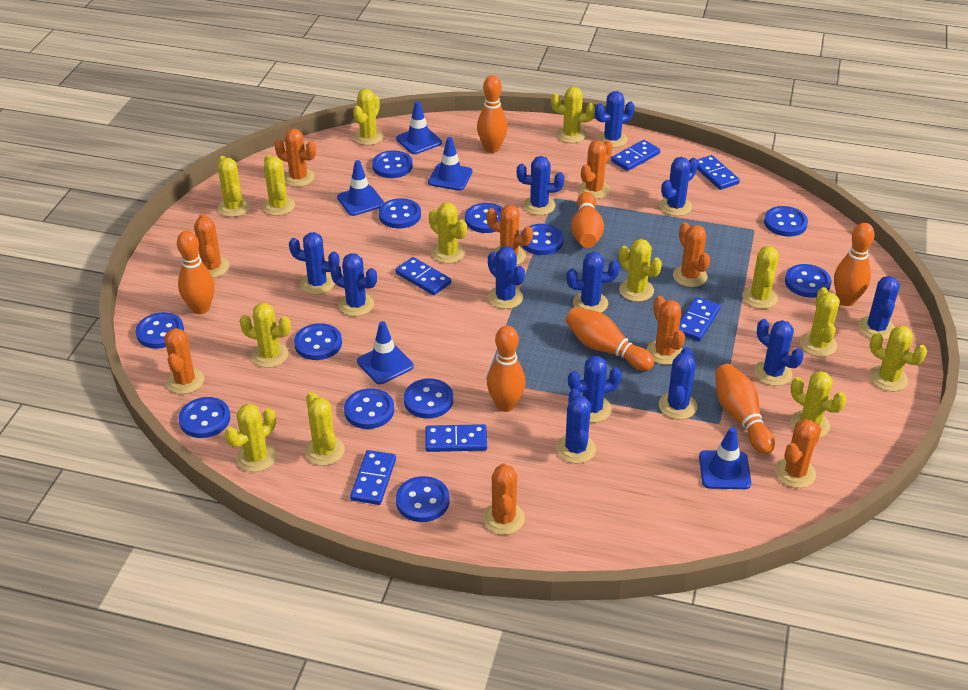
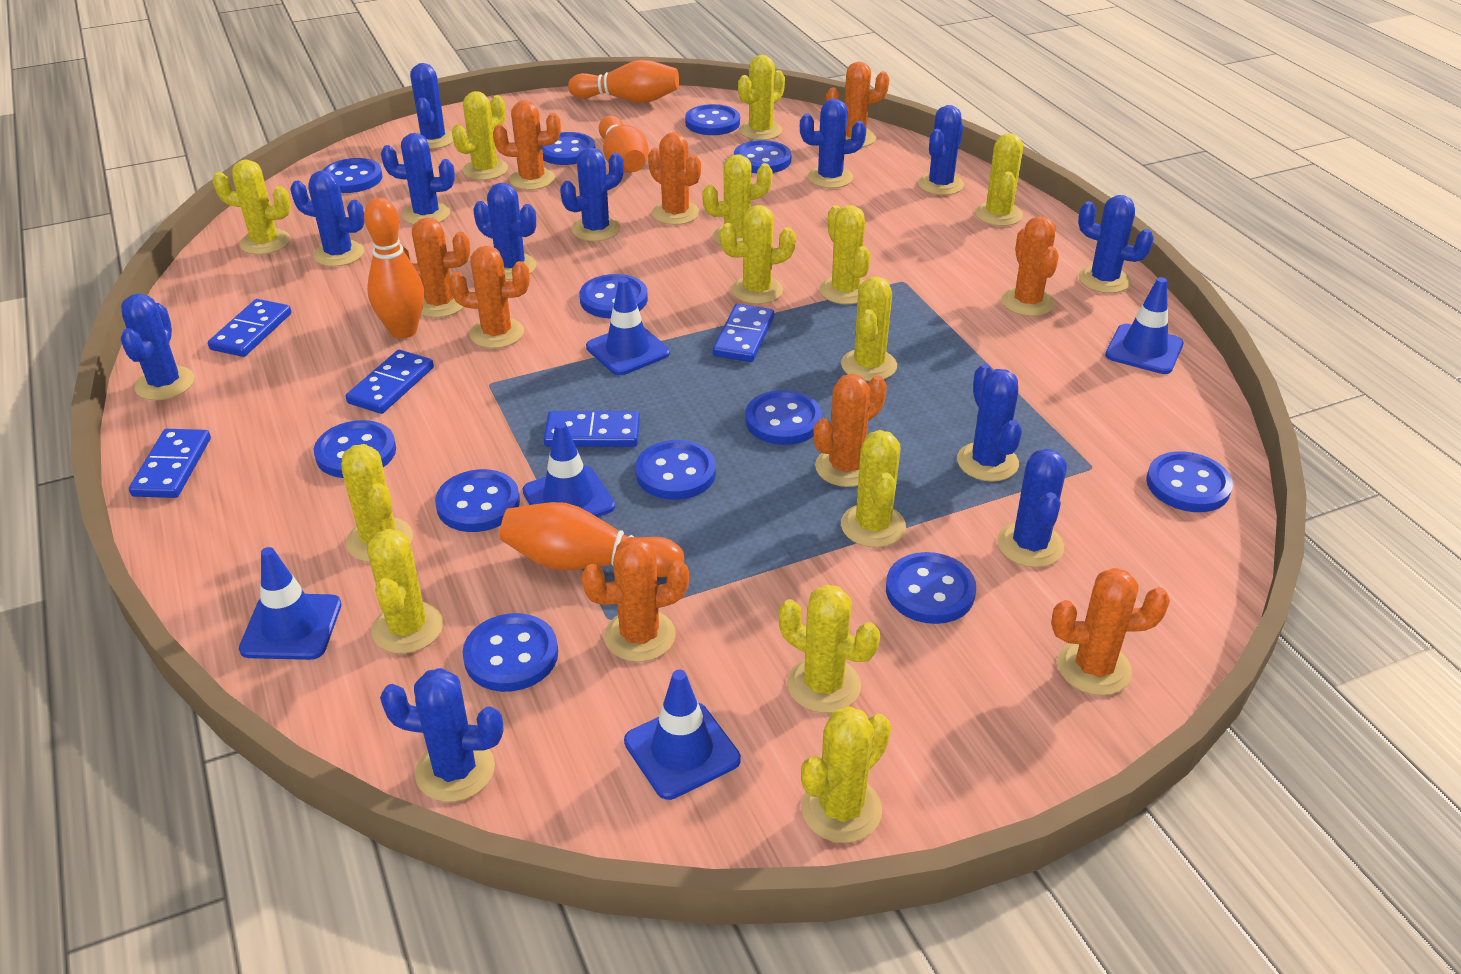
blue domino: [350,450,396,505] [396,257,451,295] [425,424,487,452] [611,140,660,171] [679,297,721,341] [697,155,740,190] = 6 -> [129,429,211,498] [208,299,291,357] [346,350,434,414] [544,411,640,447] [713,304,774,362] = 5
orange bowling pin: [177,231,215,314] [477,75,508,153] [487,326,526,412] [565,307,654,371] [571,192,604,248] [715,364,775,454] [834,223,874,306] = 7 -> [364,197,424,339] [500,502,684,577] [568,60,679,103] [599,115,649,173] = 4

